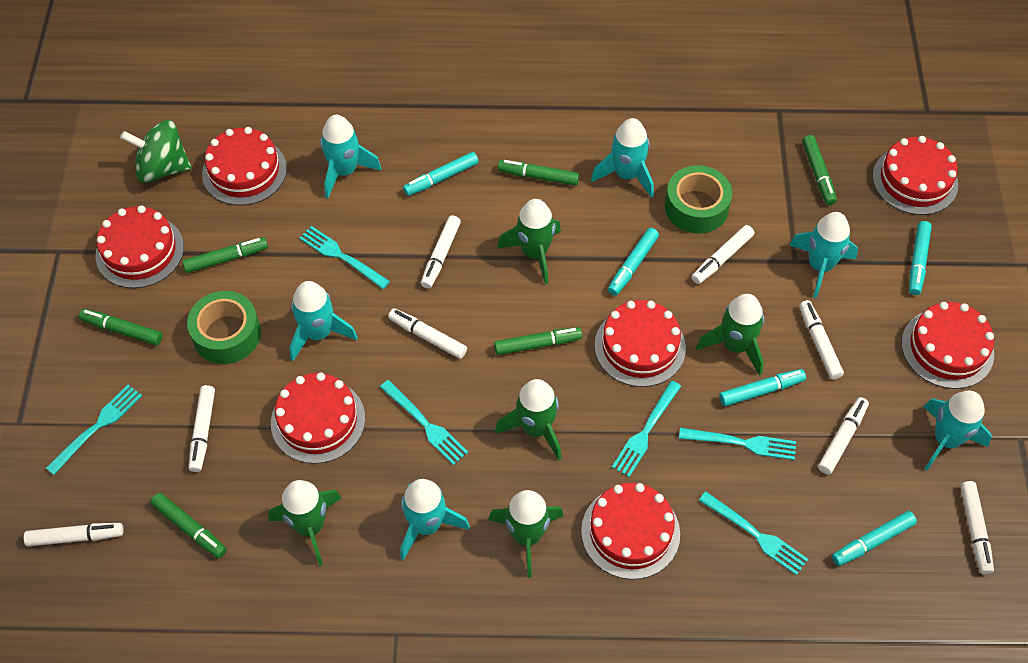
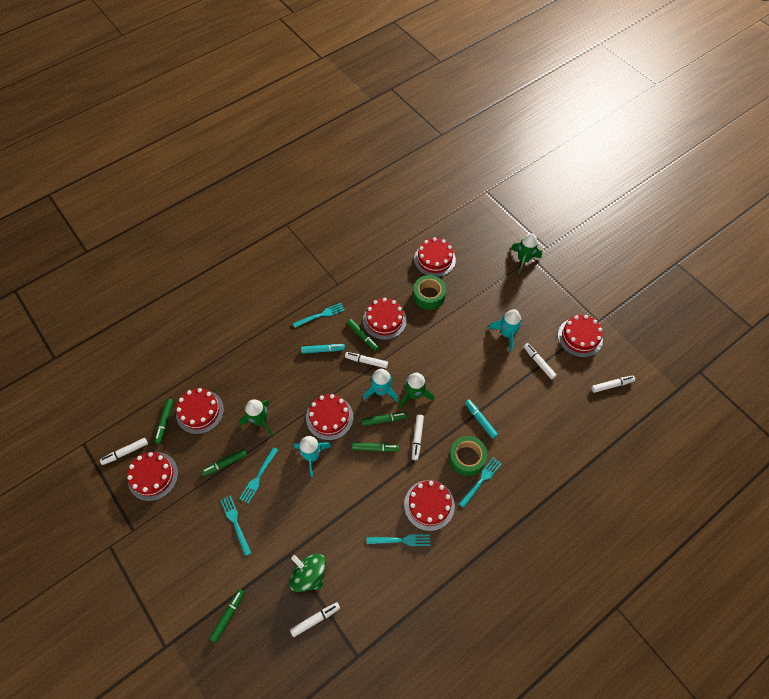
green rocket: [268,480,342,566] [488,490,564,578] [495,379,561,460] [497,199,561,284] [696,294,764,376] = 5 -> [239,400,273,436] [400,373,434,408] [511,233,542,275] = 3
turquoise fork: [46,385,142,475] [299,226,390,289] [380,380,468,465] [612,381,681,477] [679,428,796,460] [699,492,808,575] = 6 -> [221,495,251,556] [239,447,278,504] [293,303,345,328] [367,534,430,546] [459,457,502,508] = 5
turquoise marker: [403,152,479,196] [608,228,659,296] [719,369,806,406] [832,511,917,566] [909,221,932,295] = 5 -> [301,344,345,354] [465,399,498,439] = 2
turquoise rocket: [289,281,358,361] [320,115,382,198] [400,479,470,560] [591,118,654,198] [789,212,858,298] [924,391,992,471] = 6 -> [294,436,332,477] [363,369,399,402] [488,309,522,351] = 3
white marker: [24,523,124,546] [189,385,215,472] [388,308,467,359] [421,215,461,288] [692,225,754,284] [800,300,844,379] [818,397,869,474] [960,481,994,574] = 8 -> [100,438,148,465] [290,602,340,637] [345,352,388,368] [412,415,424,460] [524,343,557,379] [591,376,635,393] = 6

